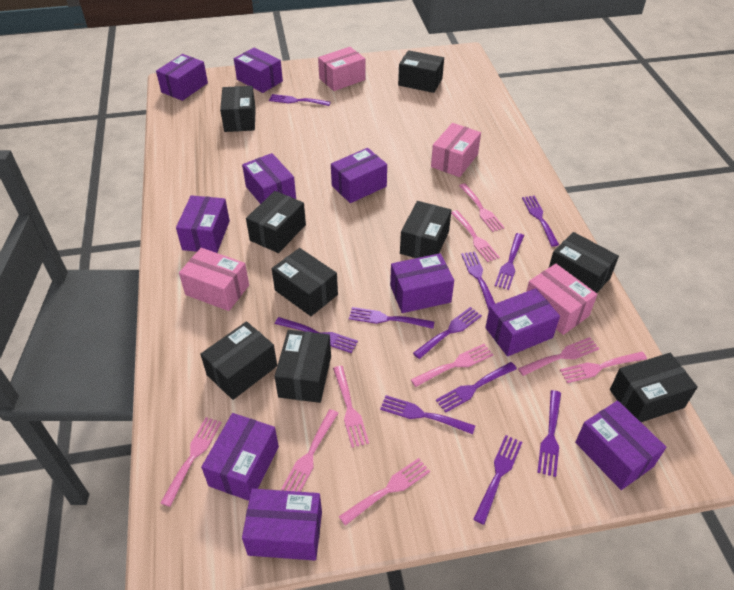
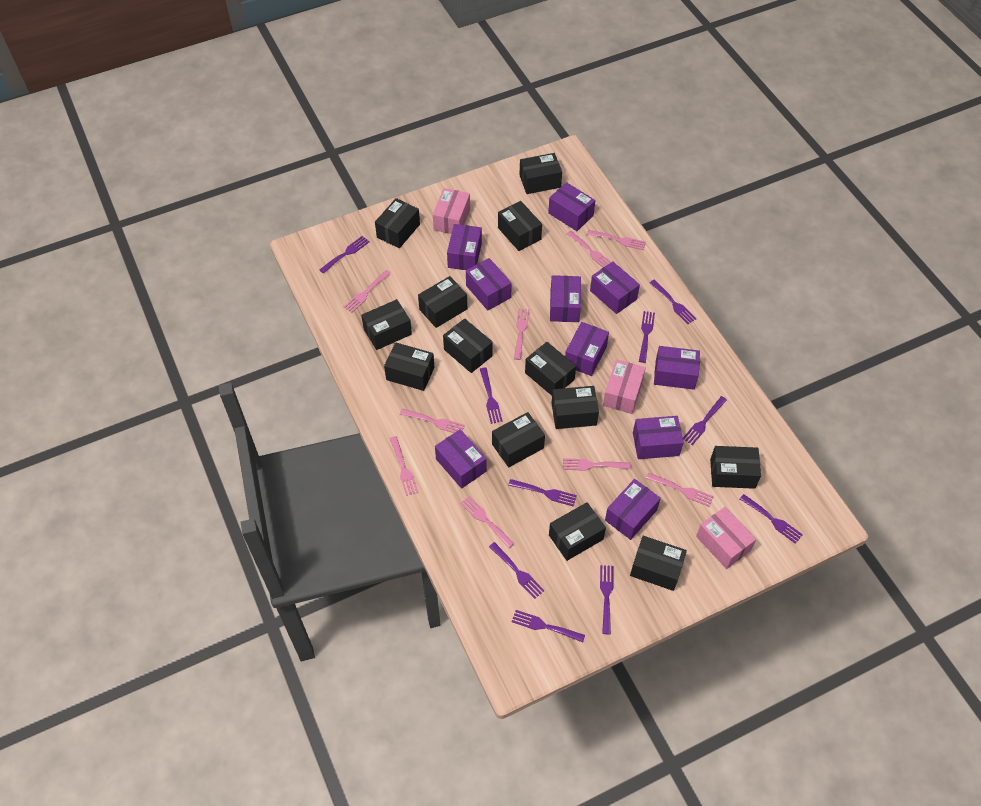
black box: [200,321,277,400] [220,86,256,132] [246,191,306,253] [272,248,338,316] [274,330,331,403] [398,50,444,93] [400,201,452,258] [549,232,619,293] [610,353,698,422] = 9 -> [361,299,412,350] [375,198,420,248] [384,342,435,391] [418,276,467,328] [443,318,493,373] [492,412,545,467] [498,201,542,251] [520,153,562,194] [525,342,576,396] [549,502,606,561] [551,386,599,429] [630,536,687,591] [710,446,761,489] = 13
pink box: [179,248,249,311] [318,47,365,91] [431,123,481,177] [526,263,597,335] = 4 -> [433,188,470,234] [603,359,646,414] [696,507,756,569] = 3
purple fork: [269,94,331,106] [275,317,358,353] [349,307,434,329] [380,395,475,434] [413,307,482,359] [436,362,517,413] [461,251,495,310] [473,435,522,525] [495,233,524,290] [522,196,559,247] [537,390,561,477] = 11 -> [320,236,370,274] [480,368,503,424] [489,542,545,599] [508,479,577,507] [512,610,585,643] [600,565,613,634] [639,311,655,363] [650,280,697,324] [683,396,727,445] [740,494,803,544] = 10

